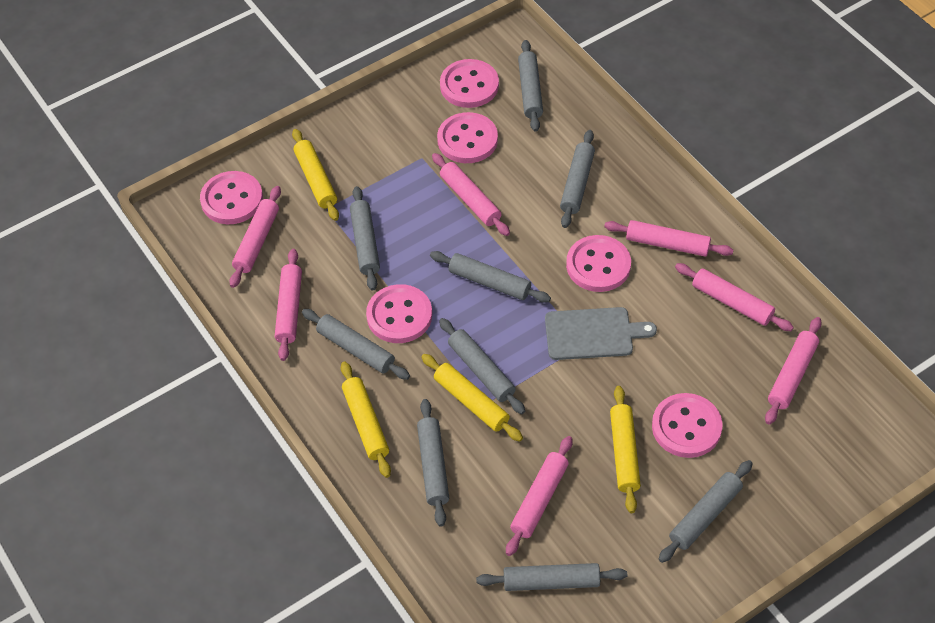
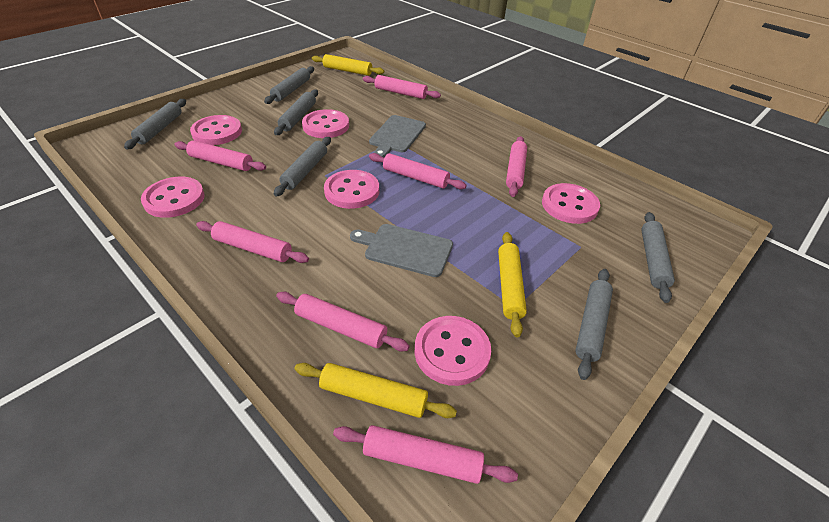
grey cutting board: [545,307,657,360] = 1 -> [350,224,453,277] [369,115,426,158] = 2
grey rolling pin: [302,309,410,380] [350,186,380,291] [417,399,449,527] [430,251,551,303] [439,318,525,414] [476,563,627,591] [518,40,543,132] [560,130,595,228] [659,460,753,563] = 9 -> [124,99,186,149] [264,66,314,104] [274,89,318,135] [274,137,331,196] [575,269,613,380] [641,212,675,303] = 6
yellow rolling pin: [292,129,339,221] [341,361,391,478] [421,354,523,442] [610,386,641,513] = 4 -> [295,363,457,418] [312,54,384,76] [498,232,527,337] = 3

